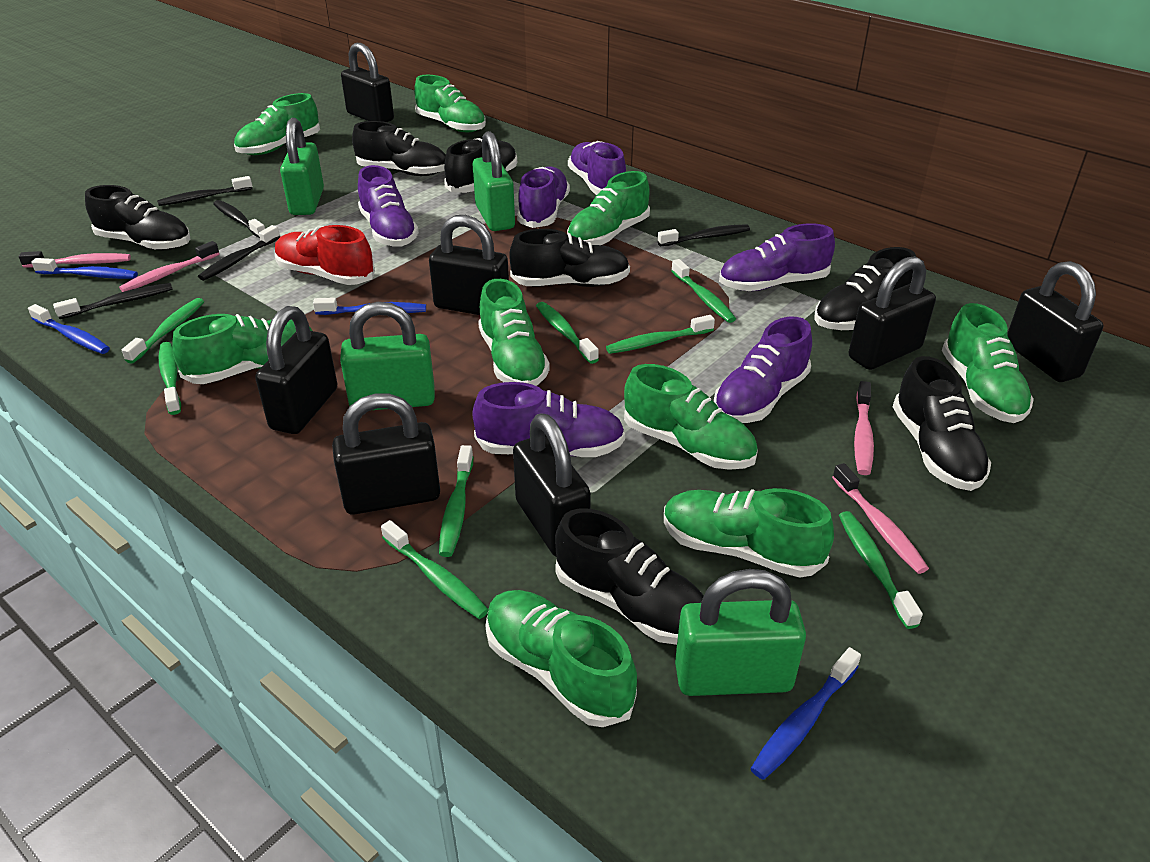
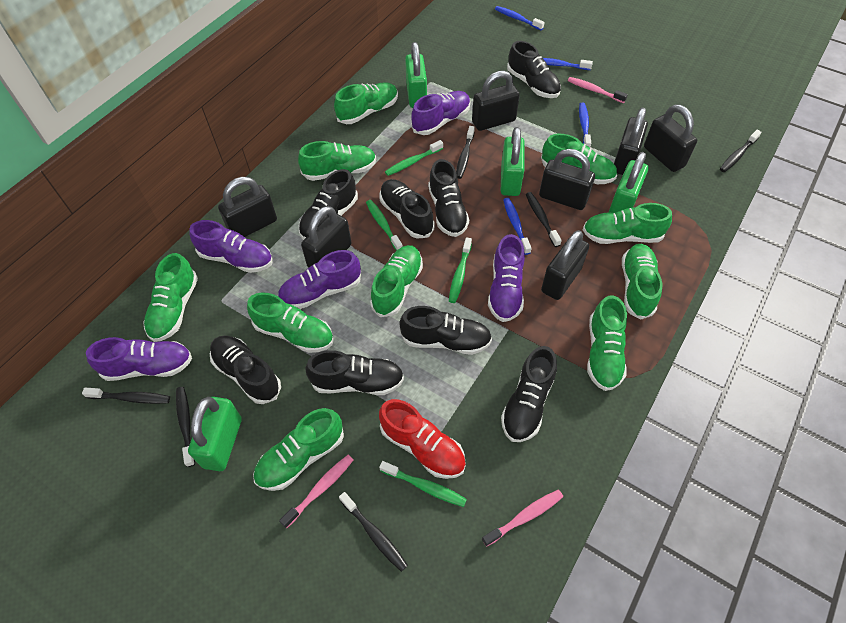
black shoe: [85,185,190,250] [352,121,446,176] [444,138,517,193] [509,229,630,287] [555,508,704,645] [814,247,916,330] [893,356,991,491] = 7 -> [210,335,281,404] [299,169,358,240] [305,350,404,395] [380,179,434,239] [399,306,492,355] [428,159,469,237] [501,346,557,442] [507,41,561,98] = 8
black toothbrush: [53,283,173,319] [157,176,253,206] [198,225,280,281] [213,200,265,238] [658,224,750,246] = 5 -> [82,388,170,404] [176,387,195,467] [339,492,408,572] [456,126,475,179] [526,192,562,247] [720,130,762,172] = 6
green shoe: [172,314,312,384] [234,93,320,155] [414,75,486,132] [478,279,550,386] [485,590,637,727] [567,171,650,245] [624,364,758,470] [664,488,834,578] [942,303,1034,423] = 9 -> [144,253,198,342] [247,293,334,353] [253,408,344,491] [298,141,376,181] [334,82,398,124] [370,245,423,317] [541,134,617,184] [583,203,672,244] [587,295,627,391] [622,244,662,319] = 10
green toothbrush: [122,298,204,364] [159,342,181,415] [381,520,488,619] [439,445,474,557] [536,302,599,364] [606,315,715,354] [671,259,736,323] [839,511,923,629] = 8 -> [366,200,403,251] [379,461,467,507] [385,140,443,176] [449,237,472,303] = 4
pink toothbrush: [19,251,131,268] [119,241,219,292] [832,463,929,574] [854,381,874,475] = 4 -> [279,455,353,528] [482,490,563,547] [568,77,628,103] = 3
purple shoe: [358,165,419,247] [472,382,625,457] [517,167,570,228] [568,141,626,195] [714,317,812,423] [719,223,835,291] = 6 -> [86,337,192,381] [189,220,273,273] [278,250,361,309] [411,91,470,135] [488,234,525,322] = 5

